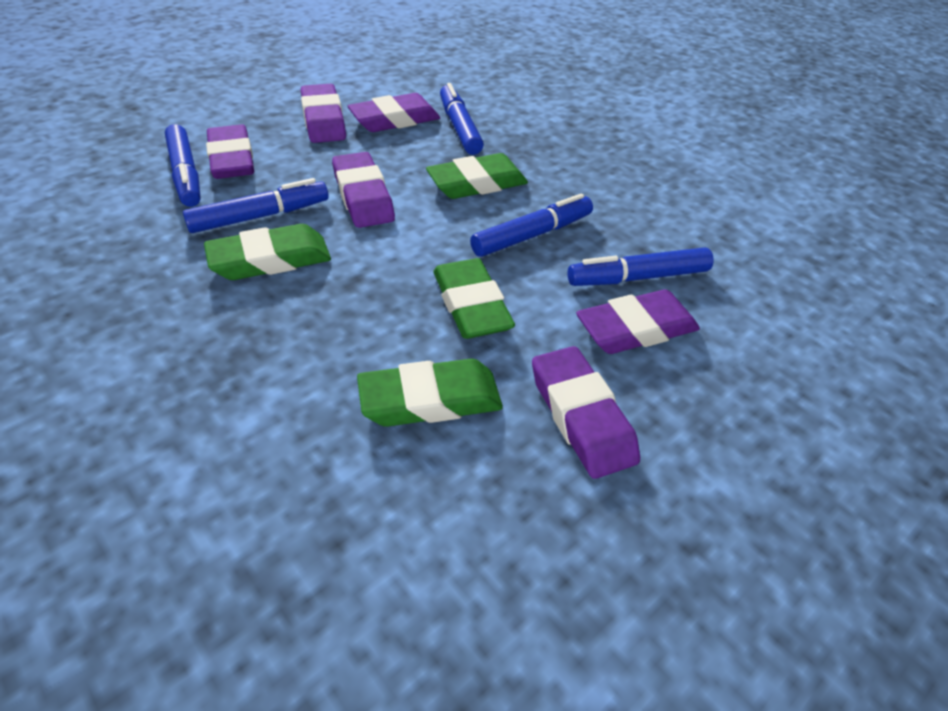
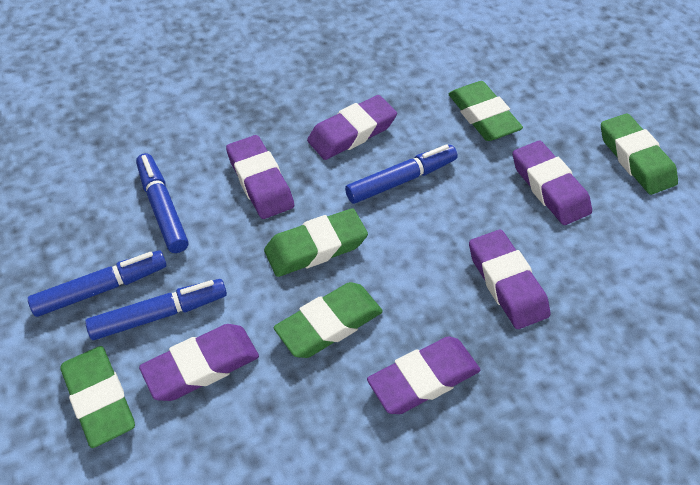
blue marker: [165,124,201,207] [183,178,329,233] [440,83,484,155] [470,193,593,257] [567,247,714,286] = 5 -> [28,250,167,317] [85,279,227,340] [136,153,188,253] [345,144,458,204] = 4
green eraser: [204,224,331,280] [357,359,503,427] [426,153,528,199] [433,258,515,339] = 4 -> [60,346,135,448] [264,208,368,277] [274,282,383,358] [449,81,523,141] [601,113,678,195] = 5

